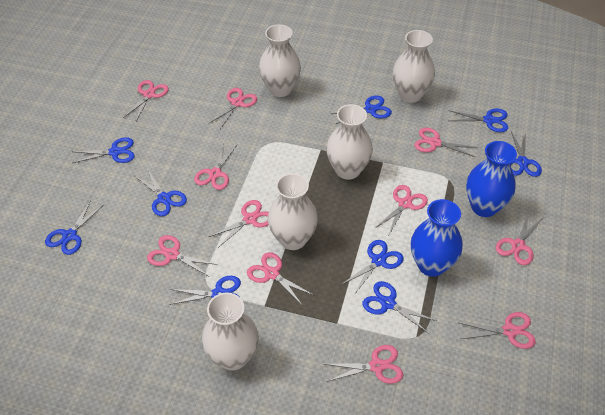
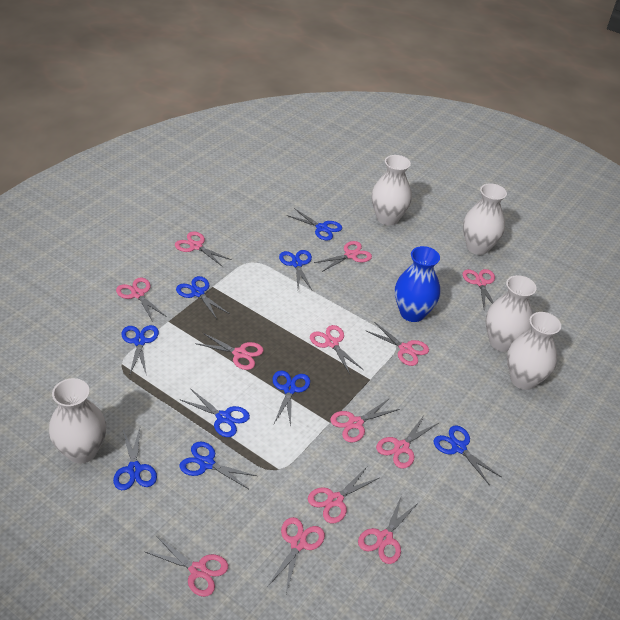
blue vase: [410,199,462,277] [466,141,517,217] = 2 -> [395,246,440,322] = 1
pink scissors: [123,80,169,121] [147,235,218,276] [194,142,238,190] [208,88,257,129] [209,200,269,248] [247,252,313,306] [325,345,403,384] [375,185,428,235] [414,128,478,157] [460,312,536,349] [496,212,544,265] = 11 -> [116,278,167,322] [145,536,228,597] [175,232,232,267] [195,332,264,370] [267,517,325,594] [308,467,379,523] [310,325,363,374] [314,241,372,272] [330,398,400,442] [358,495,418,564] [365,322,429,366] [376,414,438,469] [463,269,495,308] = 13

